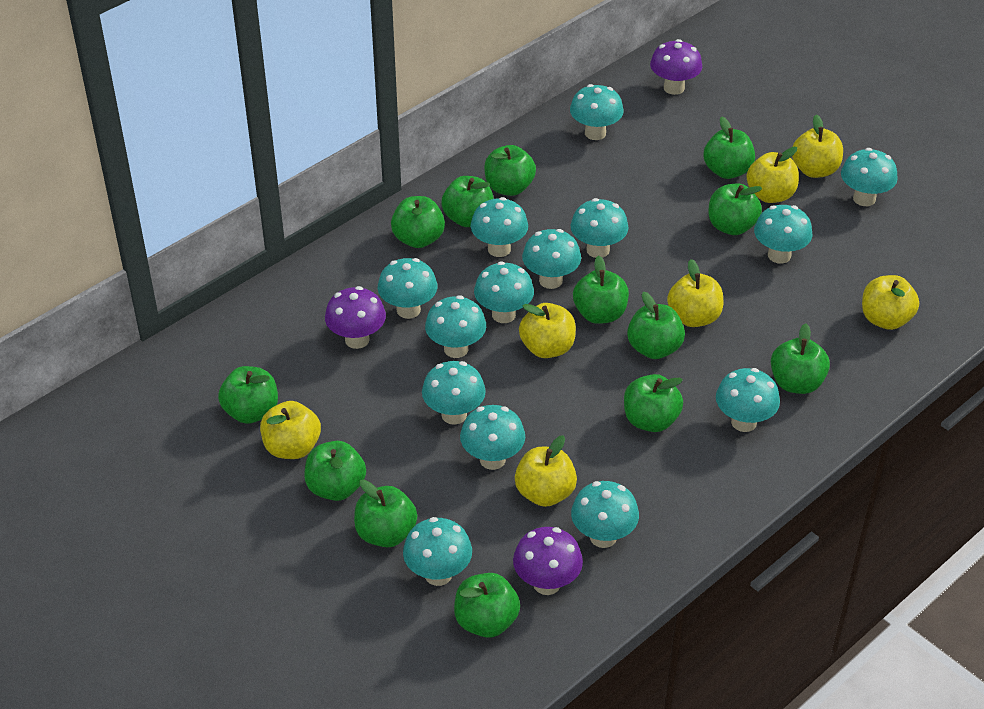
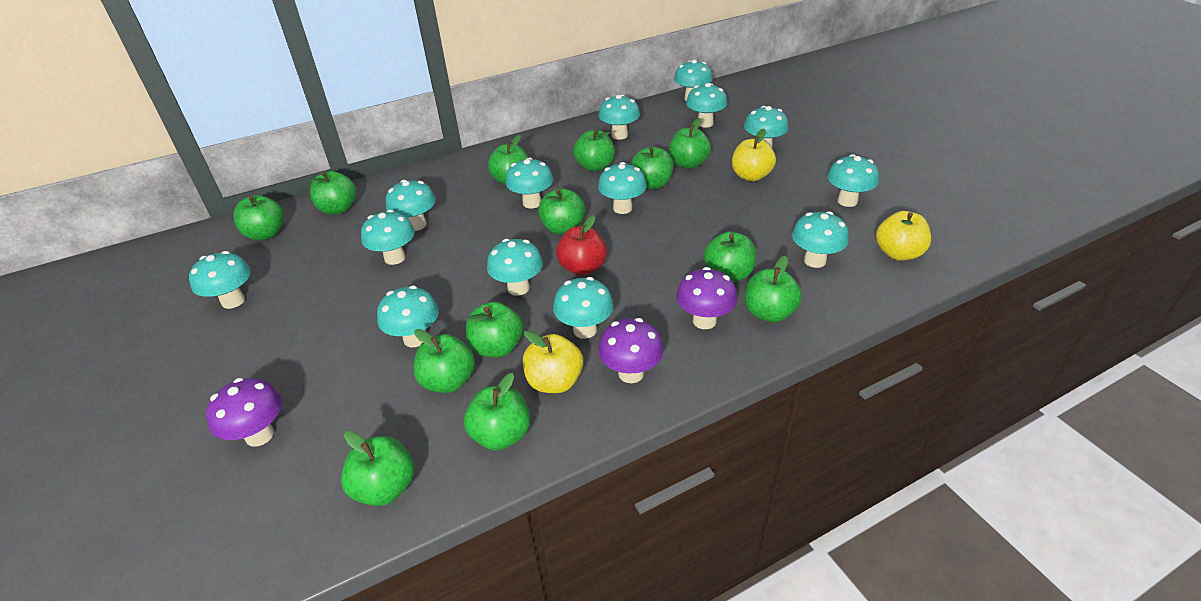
red apple: none = 0 -> [556,215,607,276] = 1
yellow apple: [260,401,321,459] [515,435,577,507] [519,303,576,358] [667,259,723,327] [746,146,799,203] [792,115,843,178] [862,275,919,330] = 7 -> [523,331,583,393] [732,129,776,181] [876,211,931,261] = 3

